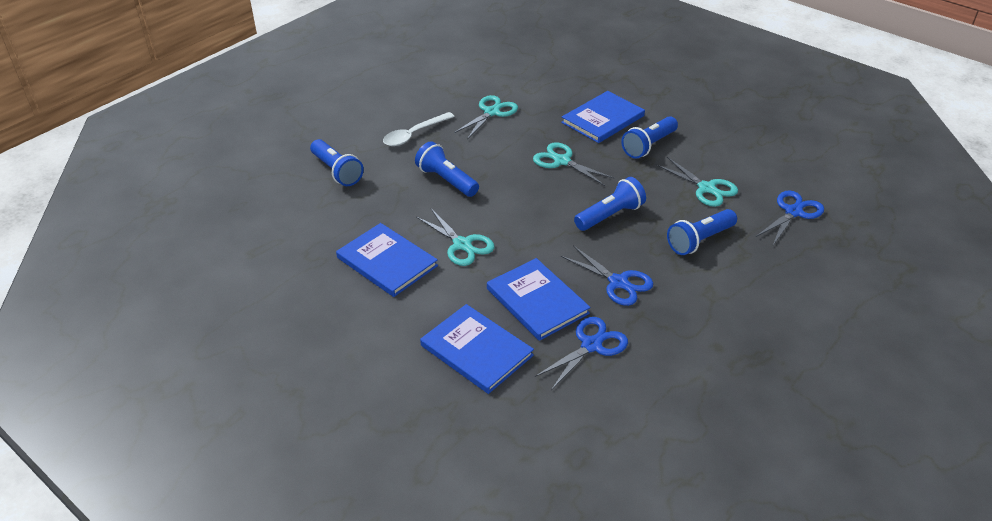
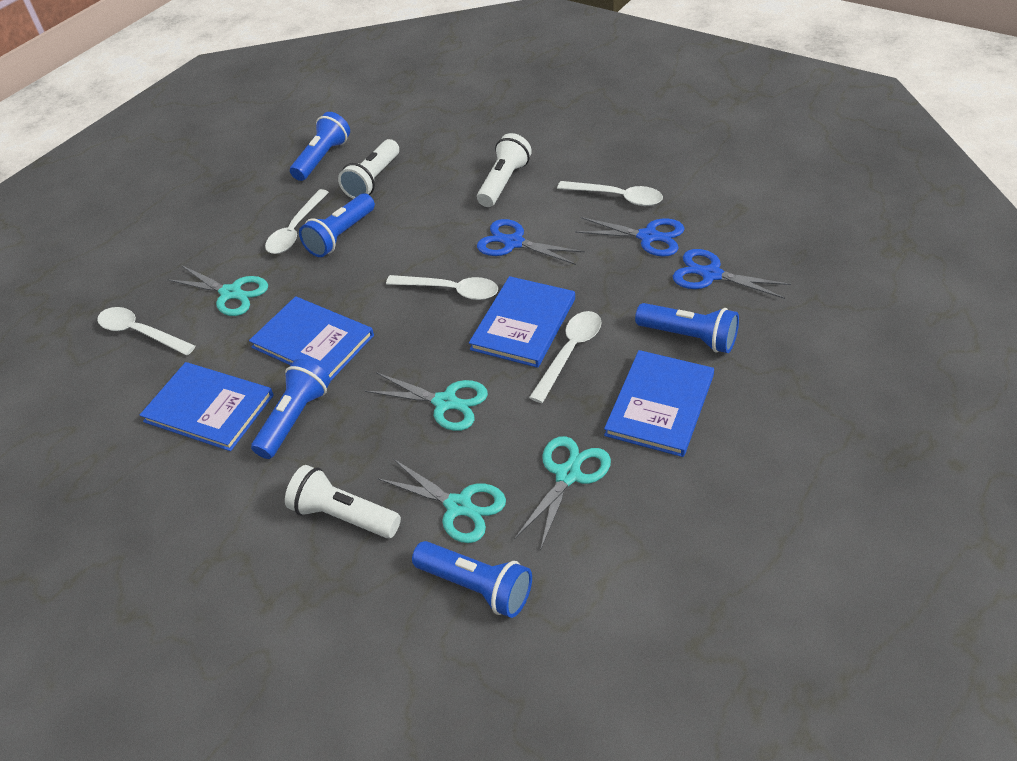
white flashlight: none = 0 -> [285,465,401,538] [338,139,399,199] [477,133,532,207] = 3
white spoon: [383,112,455,146] = 1 -> [97,307,195,355] [265,189,329,254] [386,275,498,300] [529,311,601,403] [557,181,663,206] = 5

